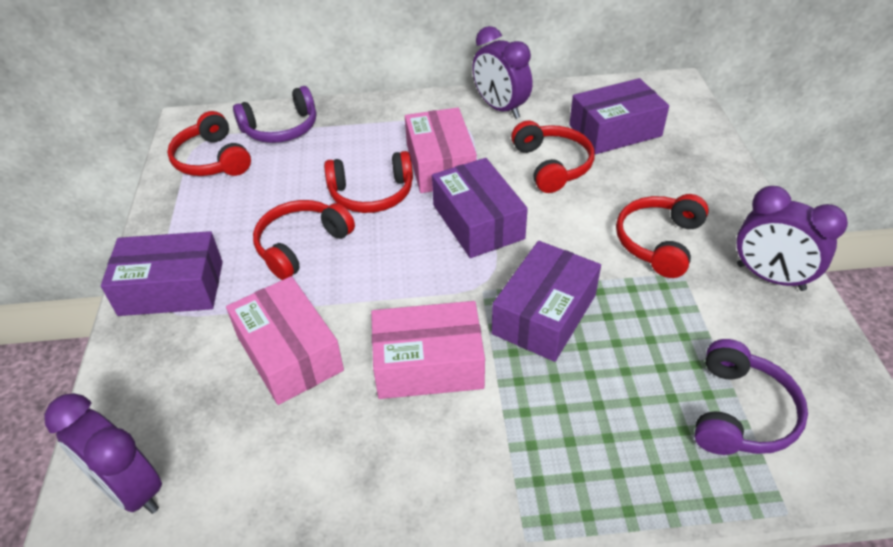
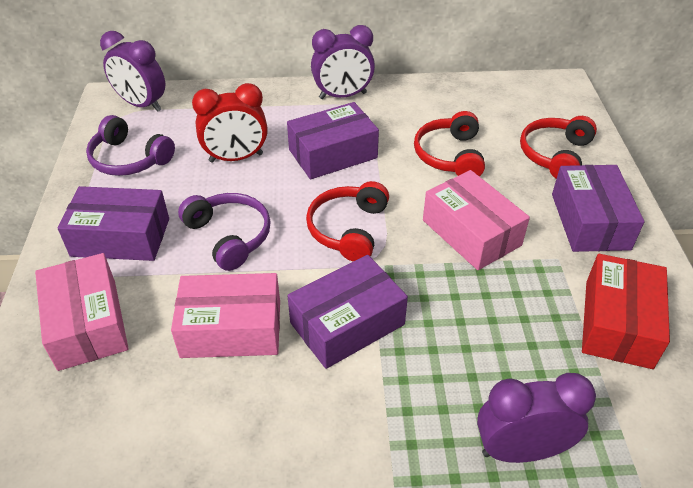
red box: none = 0 -> [582,254,670,369] = 1
red clock: none = 0 -> [192,83,268,162] = 1
red headphones: [167,111,251,176] [253,200,355,280] [324,151,413,213] [511,120,595,193] [616,194,709,278] = 5 -> [306,181,389,261] [414,111,485,177] [520,116,597,179] = 3

